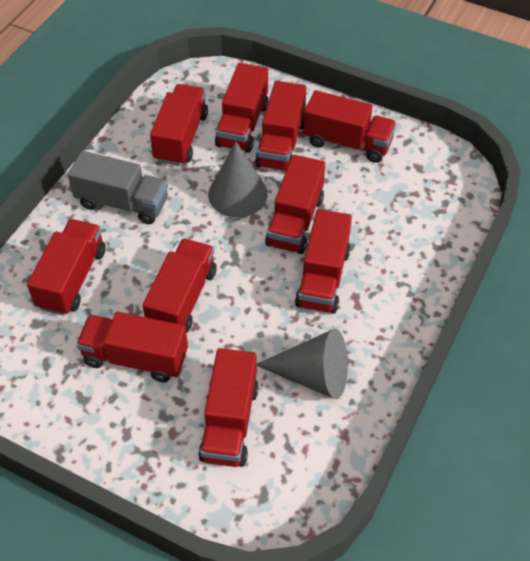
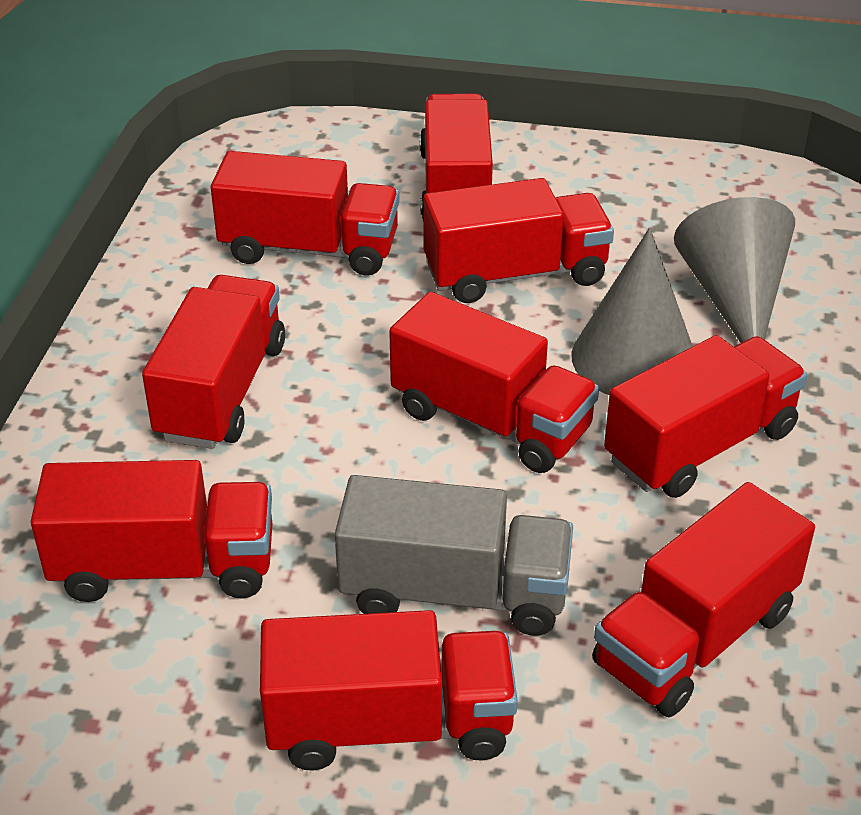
red truck: [27,219,106,316] [76,312,188,382] [142,238,217,333] [150,84,208,166] [198,348,259,467] [215,63,269,153] [255,81,306,170] [265,155,325,254] [295,209,352,314] [303,90,397,163] = 10 -> [31,460,272,602] [142,275,285,449] [211,151,399,276] [260,610,518,771] [389,292,599,473] [420,93,493,219] [423,178,614,303] [592,482,815,717] [604,335,808,498] = 9

